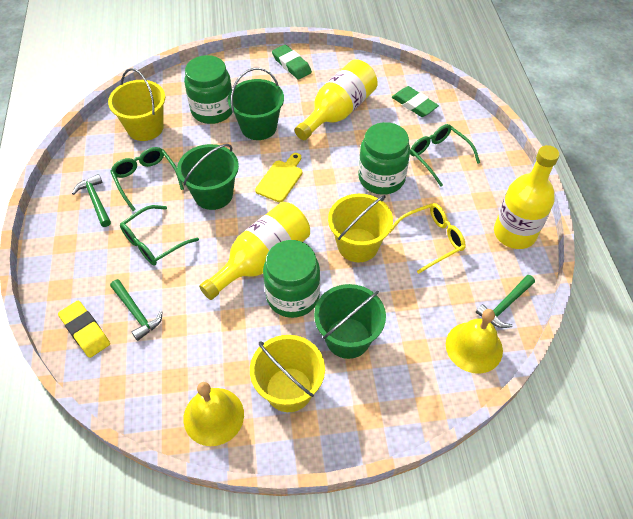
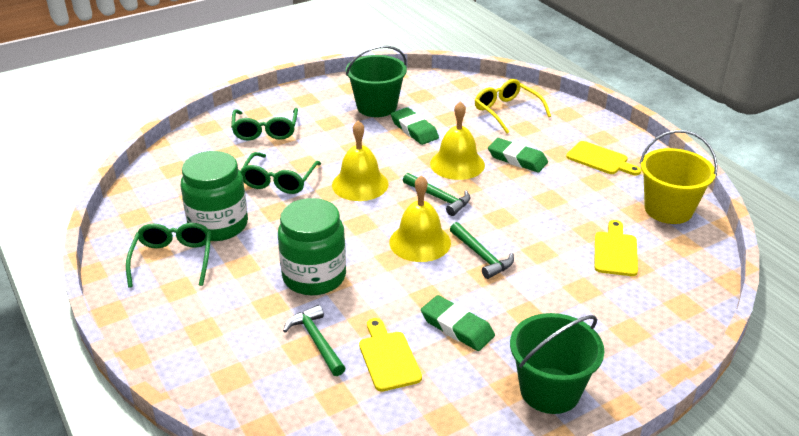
green bucket: [177,144,239,210] [228,68,284,140] [314,284,386,359] = 3 -> [346,46,407,117] [510,313,604,414] = 2
green eraser: [272,44,312,80] [392,86,439,117] = 2 -> [391,107,439,145] [421,295,495,351] [488,138,548,172] = 3
green jar: [184,55,232,124] [263,240,320,318] [358,122,410,195] = 3 -> [181,151,248,241] [278,198,346,295] = 2
yellow bell: [183,382,244,446] [446,309,503,373] = 2 -> [332,120,389,201] [389,175,451,262] [430,101,485,180] = 3
yellow bottle: [199,202,310,300] [295,59,378,140] [494,145,560,249] = 3 -> none = 0
yellow bucket: [108,68,165,141] [250,335,325,412] [328,194,393,262] = 3 -> [640,130,718,224] = 1
yellow cutting board: [255,153,302,202] = 1 -> [359,318,422,392] [566,141,641,175] [594,220,638,276] = 3
yellow eraser: [58,301,110,358] = 1 -> none = 0

